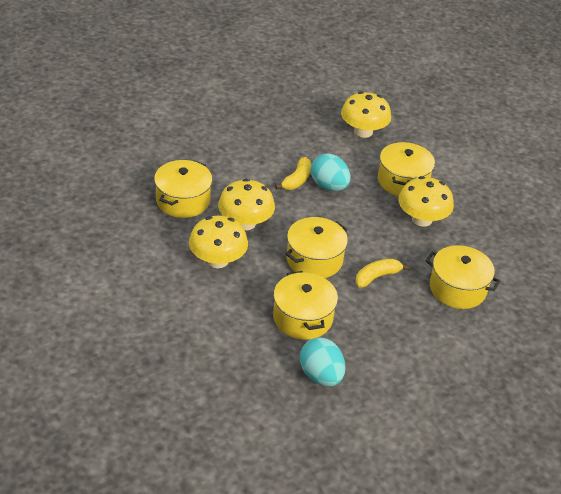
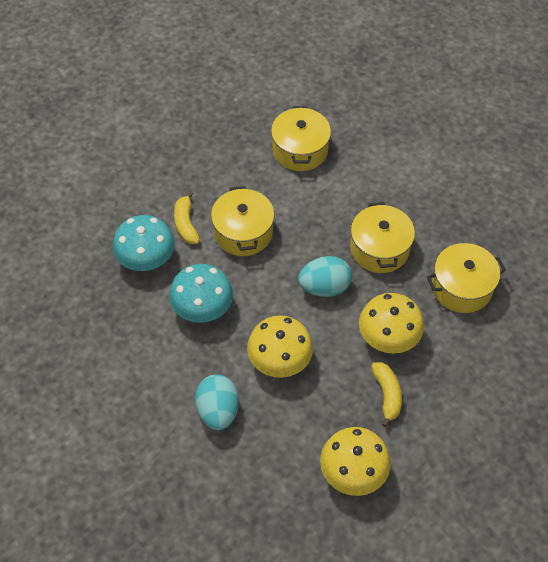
turquoise mushroom: none = 0 -> [113,215,175,271] [169,264,233,323] = 2
yellow mushroom: [189,216,248,268] [218,179,275,230] [341,91,391,138] [398,176,454,227] = 4 -> [247,316,313,378] [320,427,391,496] [359,293,424,354] = 3
yellow pot: [154,160,212,218] [273,271,338,340] [285,217,348,278] [378,142,435,196] [426,245,500,309] = 5 -> [211,186,274,256] [271,106,331,171] [350,202,415,273] [427,243,506,313] = 4

